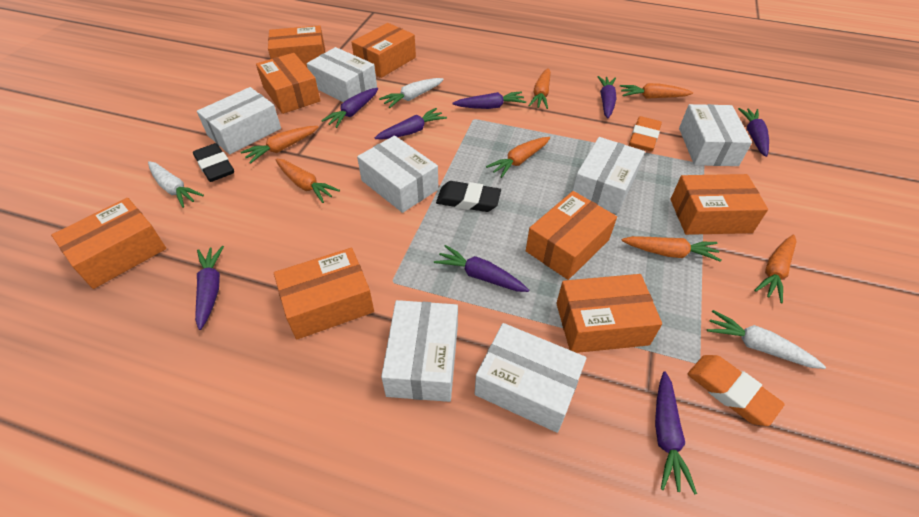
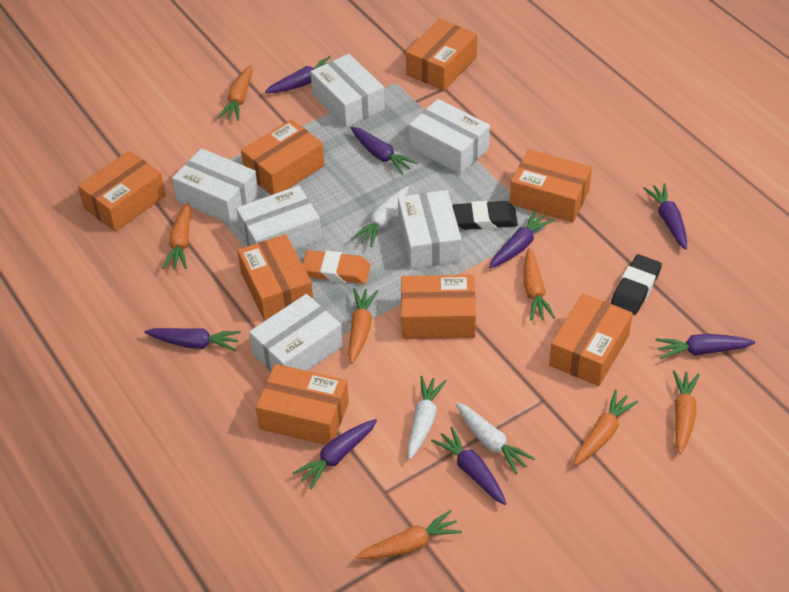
orange eraser: [629,116,662,151] [688,355,785,426] = 2 -> [302,250,371,284] = 1
white box: [197,87,281,154] [307,47,377,102] [357,136,439,213] [381,300,458,402] [475,323,587,433] [573,137,645,214] [679,104,752,166] = 7 -> [172,148,259,224] [236,185,322,250] [249,294,343,372] [310,54,385,128] [398,190,462,269] [409,99,490,174] = 6

